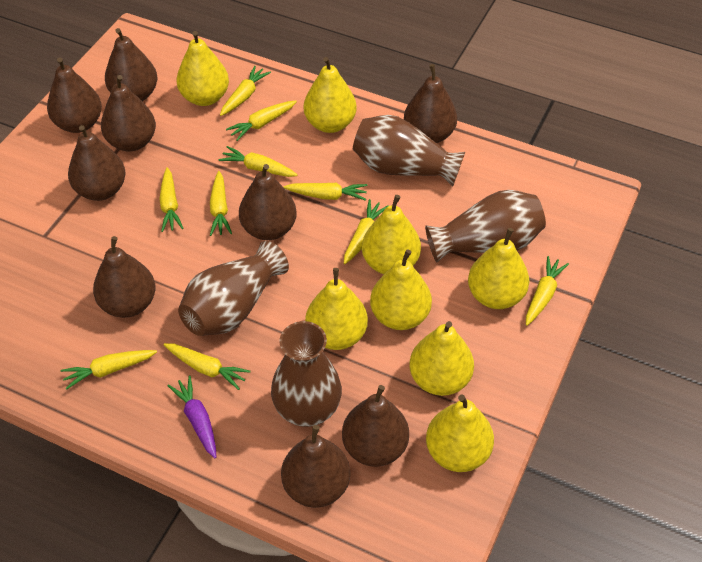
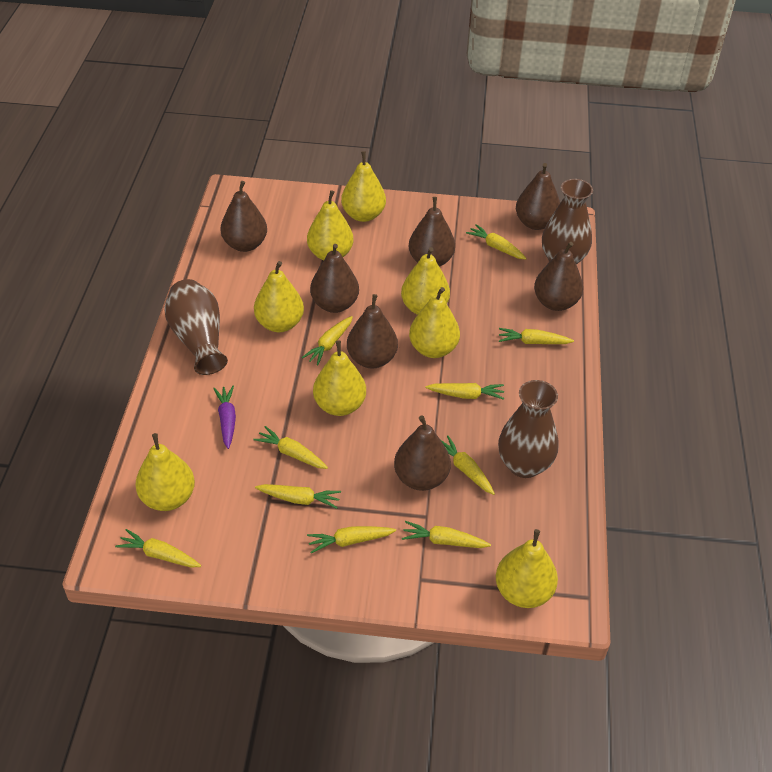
brown pear: [47,57,102,133] [68,125,126,201] [93,236,156,318] [101,75,156,152] [105,28,157,101] [239,164,297,240] [281,425,350,508] [342,385,409,467] [404,64,457,143] = 9 -> [220,181,267,252] [310,244,359,313] [347,294,398,369] [394,415,451,491] [409,197,455,267] [516,163,560,230] [534,242,583,311] = 7
brown vase: [178,241,289,336] [271,321,342,427] [353,115,465,186] [425,190,546,263] = 4 -> [164,279,228,375] [498,380,558,478] [542,179,593,264] = 3

